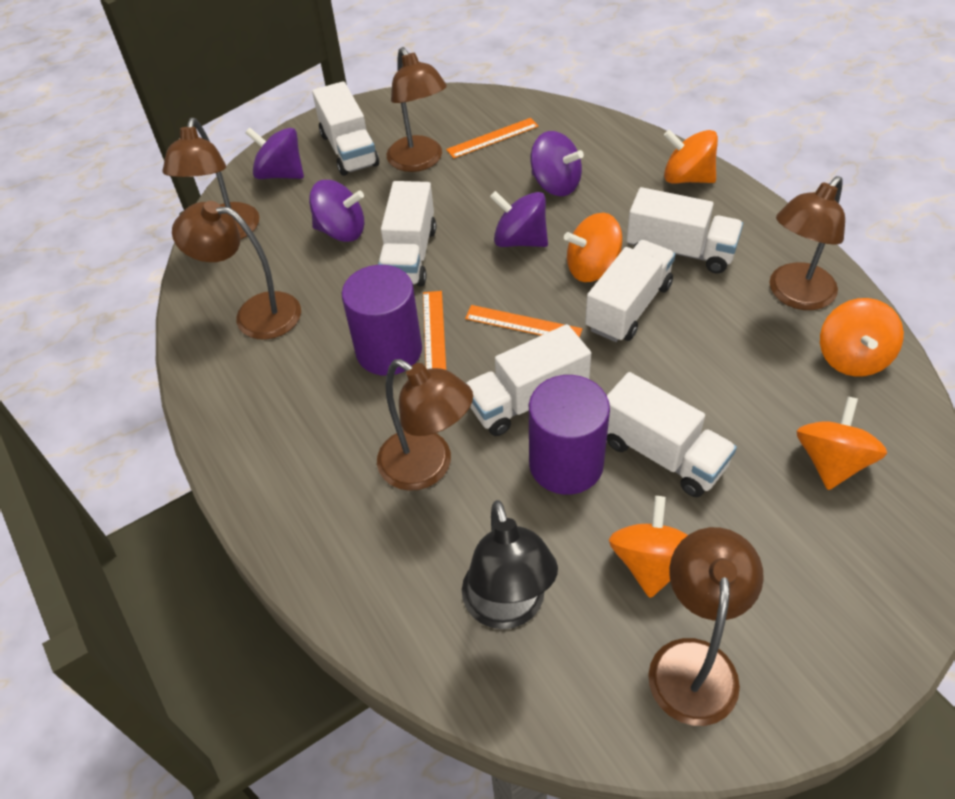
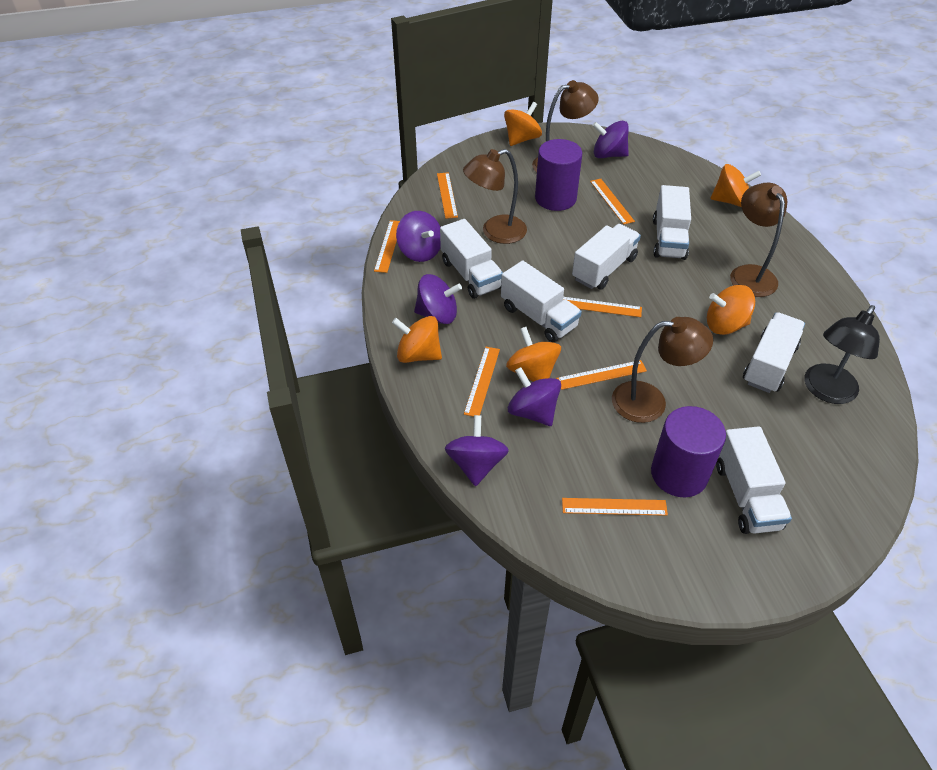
brown lamp: [162,118,259,240] [172,201,301,339] [377,359,473,491] [387,47,447,172] [648,527,764,726] [770,176,845,310] = 6 -> [463,149,527,244] [532,80,599,173] [612,317,713,423] [730,183,787,297] = 4
orange ruler: [423,291,446,370] [446,118,539,158] [465,305,582,338] = 3 -> [374,220,400,273] [437,172,458,219] [464,347,500,417] [556,360,647,390] [562,498,668,516] [563,297,642,317] [590,179,635,225] = 7
purple spinning top: [245,127,304,179] [309,180,364,242] [490,191,548,247] [531,131,584,196] = 4 -> [396,211,441,262] [414,274,462,324] [445,415,509,486] [508,367,561,426] [593,121,629,158] = 5

